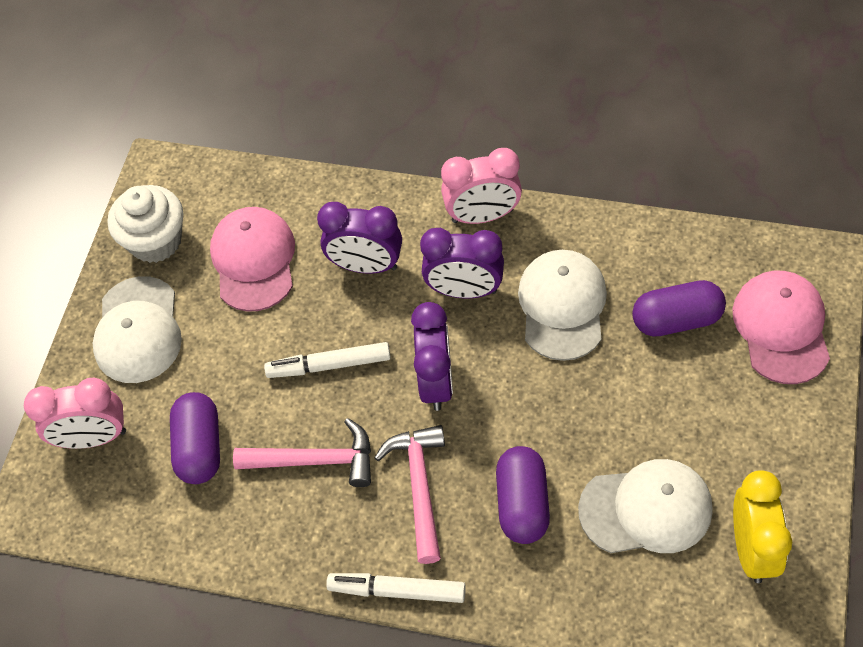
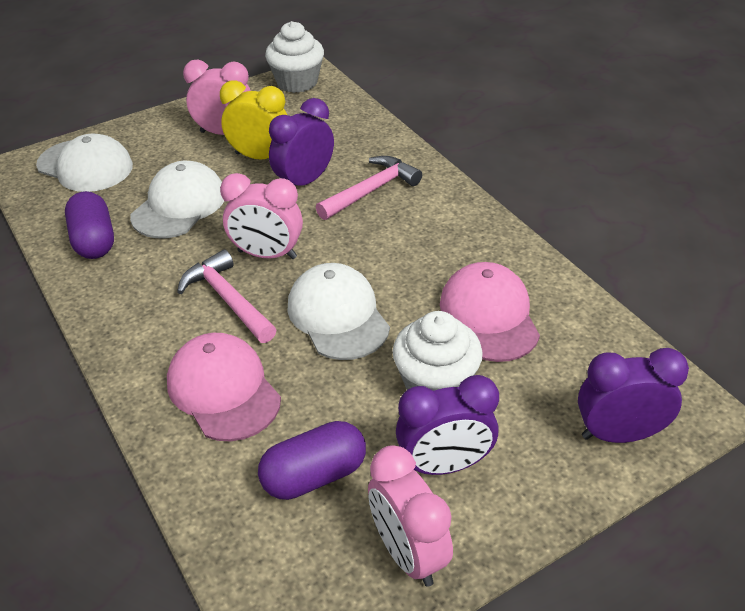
pink clock: [24,378,126,449] [441,148,522,224] = 2 -> [183,60,251,135] [220,173,303,259] [368,445,453,587] = 3
purple capsule: [170,392,220,484] [496,446,550,544] [632,280,726,337] = 3 -> [65,191,114,259] [258,421,366,500] = 2
white cupcake: [108,185,183,263] = 1 -> [265,21,324,93] [393,311,483,391] = 2
white marker: [264,342,391,378] [326,573,466,603] = 2 -> none = 0

